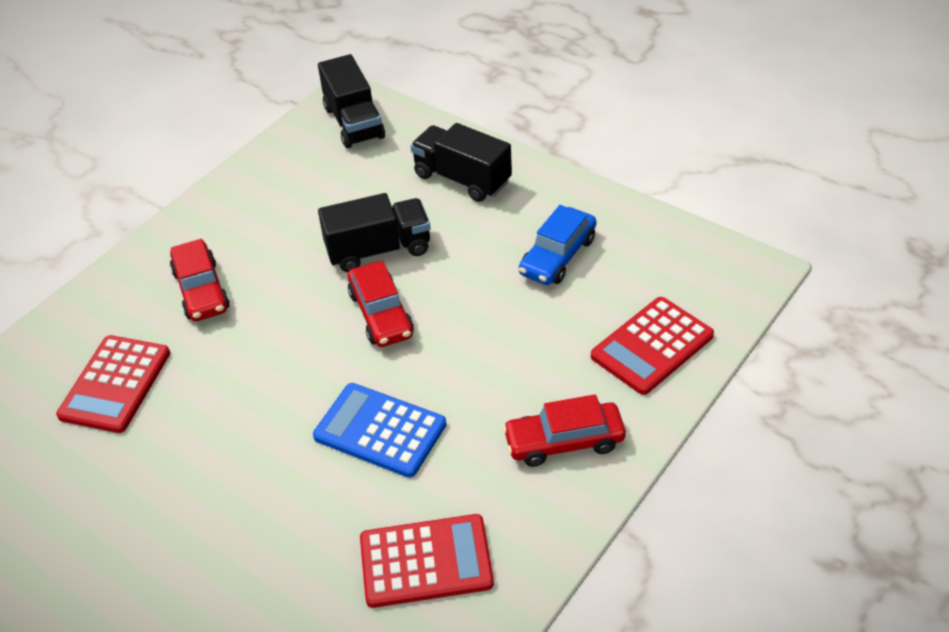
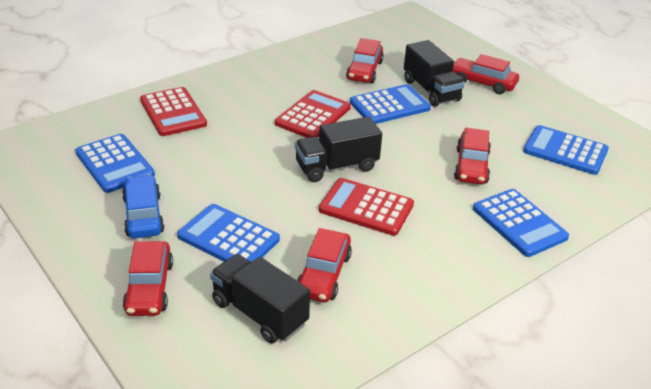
blue calculator: [313,383,446,478] = 1 -> [75,134,155,193] [177,204,280,262] [350,84,431,124] [473,189,569,257] [523,125,609,175] = 5
red car: [170,239,230,321] [348,261,414,347] [502,394,626,467] = 3 -> [123,241,173,316] [297,228,352,302] [346,38,384,83] [453,54,519,94] [454,128,491,184] = 5

